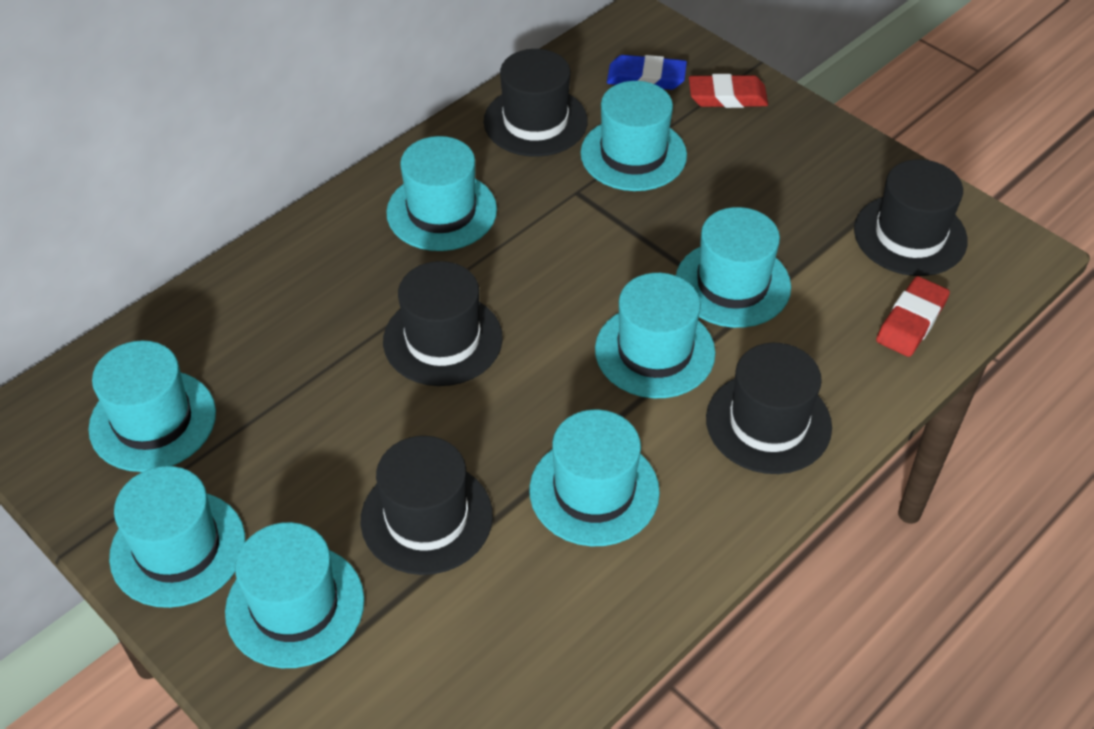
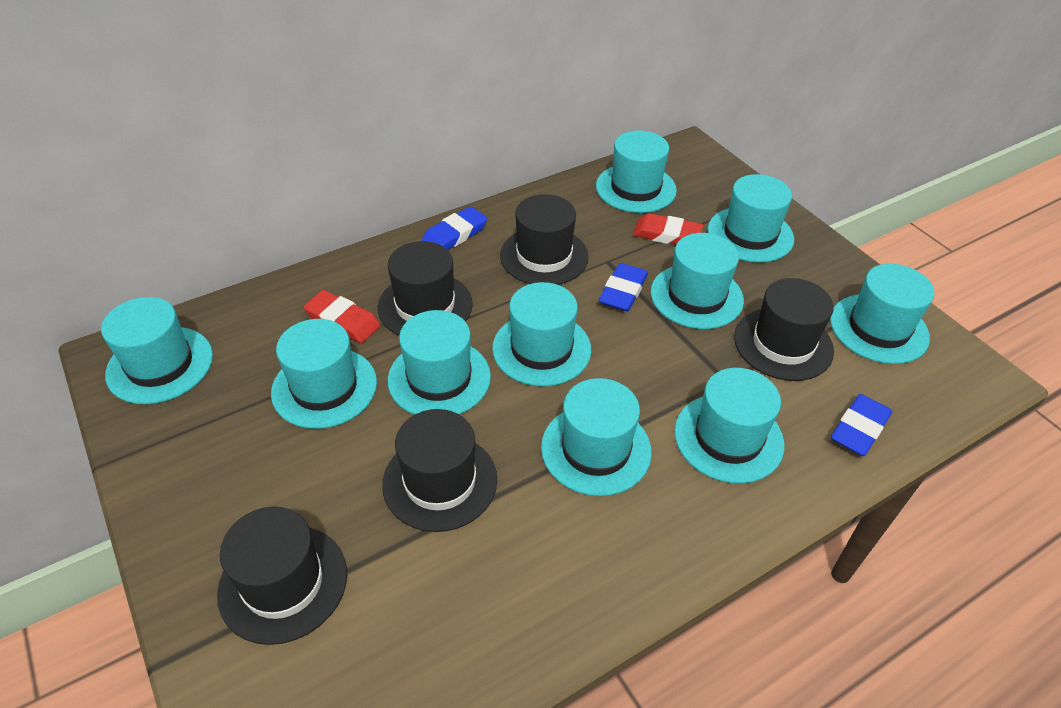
blue eraser: [607,55,687,90] = 1 -> [421,206,487,250] [599,263,648,311] [831,394,892,456] = 3
turquoise hat: [88,340,216,472] [109,466,245,608] [225,522,364,668] [386,136,497,251] [529,409,660,546] [580,81,687,191] [595,273,716,398] [676,207,791,328] = 8 -> [101,297,213,404] [271,319,377,429] [388,310,491,415] [492,282,591,386] [541,378,652,496] [596,131,677,213] [650,233,744,329] [674,368,784,484] [708,174,794,263] [830,264,934,364] = 10

